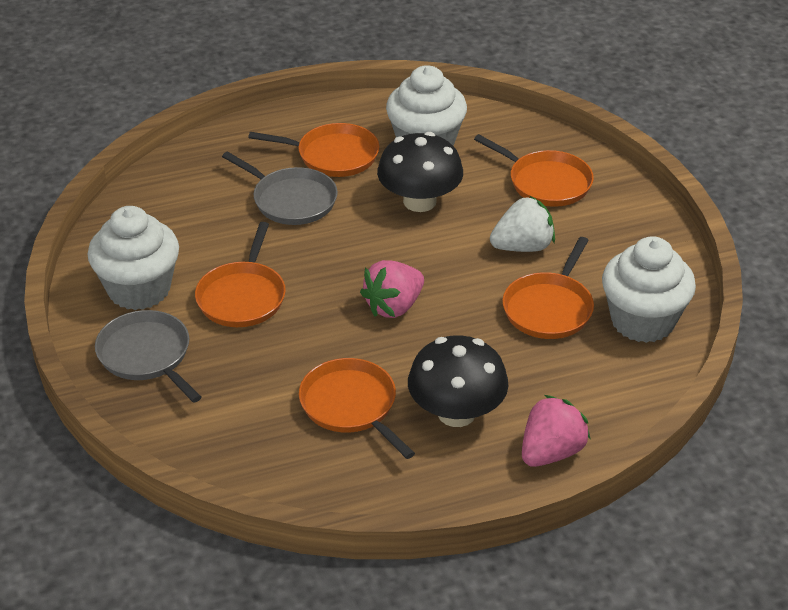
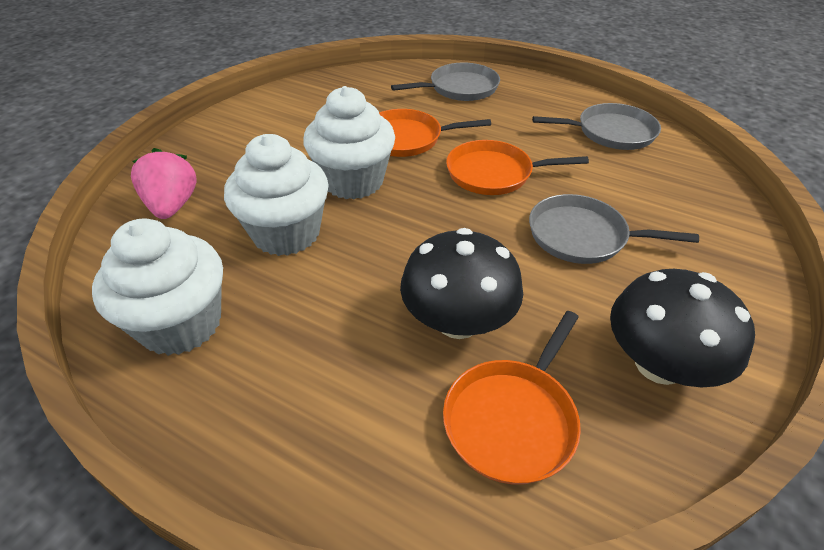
grey pan: [95,310,202,403] [222,151,338,225] = 2 -> [391,62,500,101] [529,194,699,264] [532,103,661,150] = 3
orange pan: [195,222,286,327] [248,123,380,177] [299,358,415,459] [474,134,594,207] [502,237,594,339] = 5 -> [379,109,491,157] [443,311,581,485] [446,140,589,195] = 3
pink strawberry: [360,260,424,318] [522,395,591,467] = 2 -> [131,148,197,219] = 1
white strawberry: [490,196,555,252] = 1 -> none = 0

